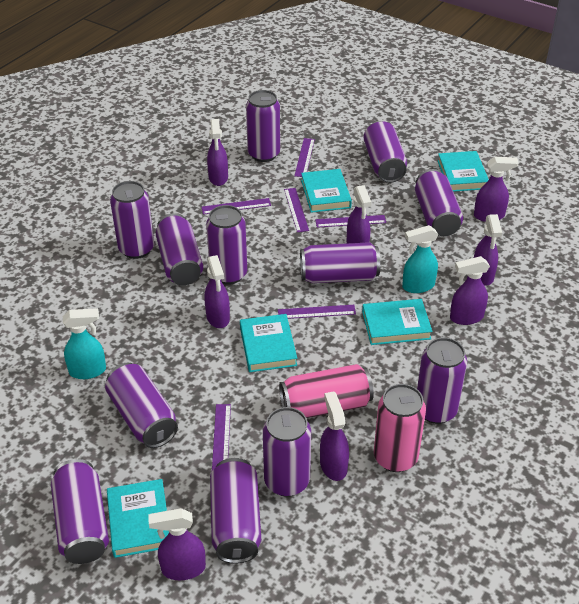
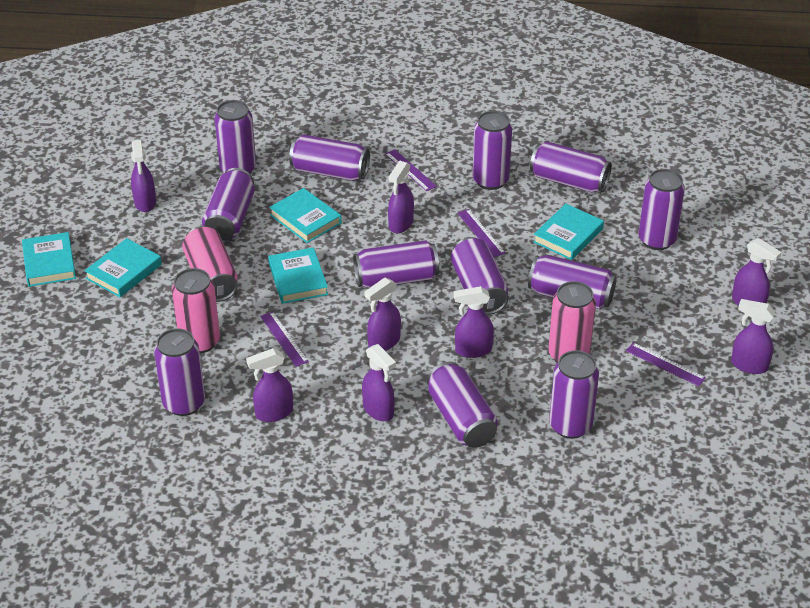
pink can: [279,364,374,418] [374,384,426,472] = 2 -> [172,268,220,353] [182,226,238,302] [548,281,596,362] = 3
purple ruler: [202,198,271,215] [212,404,231,471] [278,305,356,319] [284,188,309,232] [294,138,315,177] [315,215,386,228] = 6 -> [260,311,309,367] [385,149,437,191] [458,209,506,258] [626,342,706,386] = 4
turquoise spray bottle: [63,308,106,379] [402,225,438,293] = 2 -> none = 0

